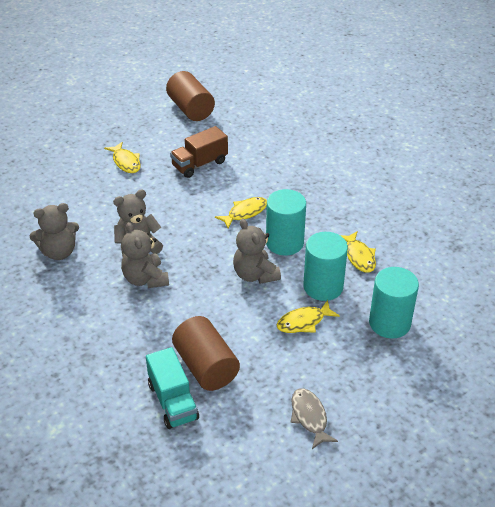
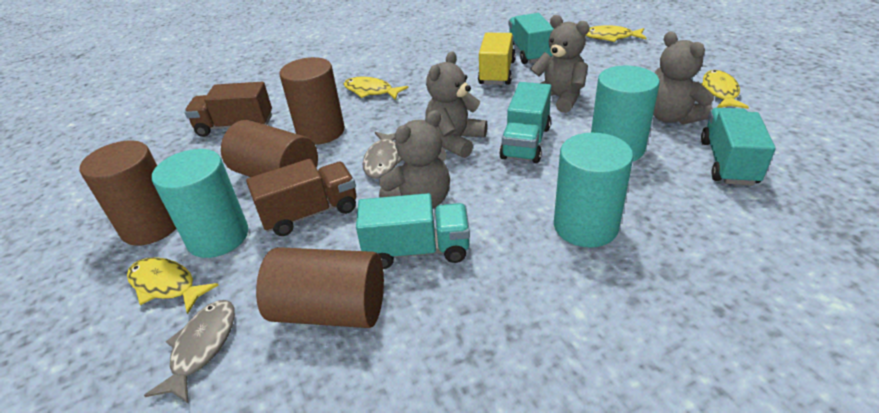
brown cylinder: [166,71,215,121] [172,316,240,391] = 2 -> [79,140,176,246] [221,120,318,177] [256,247,384,328] [280,57,345,145] = 4
brown truck: [170,126,228,178] = 1 -> [184,82,272,137] [246,159,356,236] = 2
grey fish: [291,388,338,449] = 1 -> [144,300,235,403] [363,132,402,179] = 2
turquoise truck: [146,347,199,429] = 1 -> [356,193,470,269] [499,82,552,163] [509,13,554,64] [701,108,775,185] = 4
yellow truck: none = 0 -> [478,33,516,85] = 1

